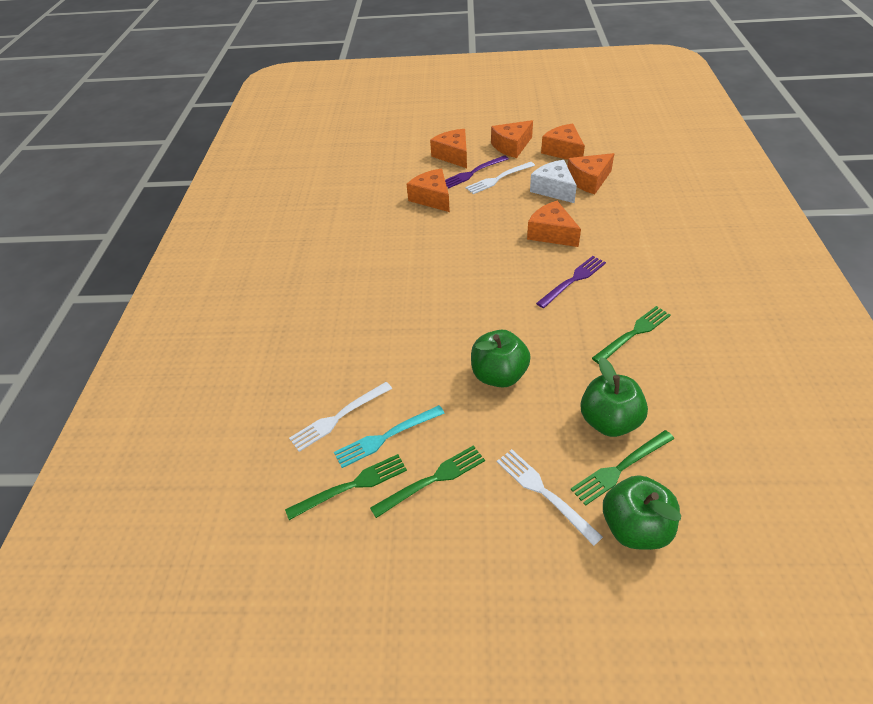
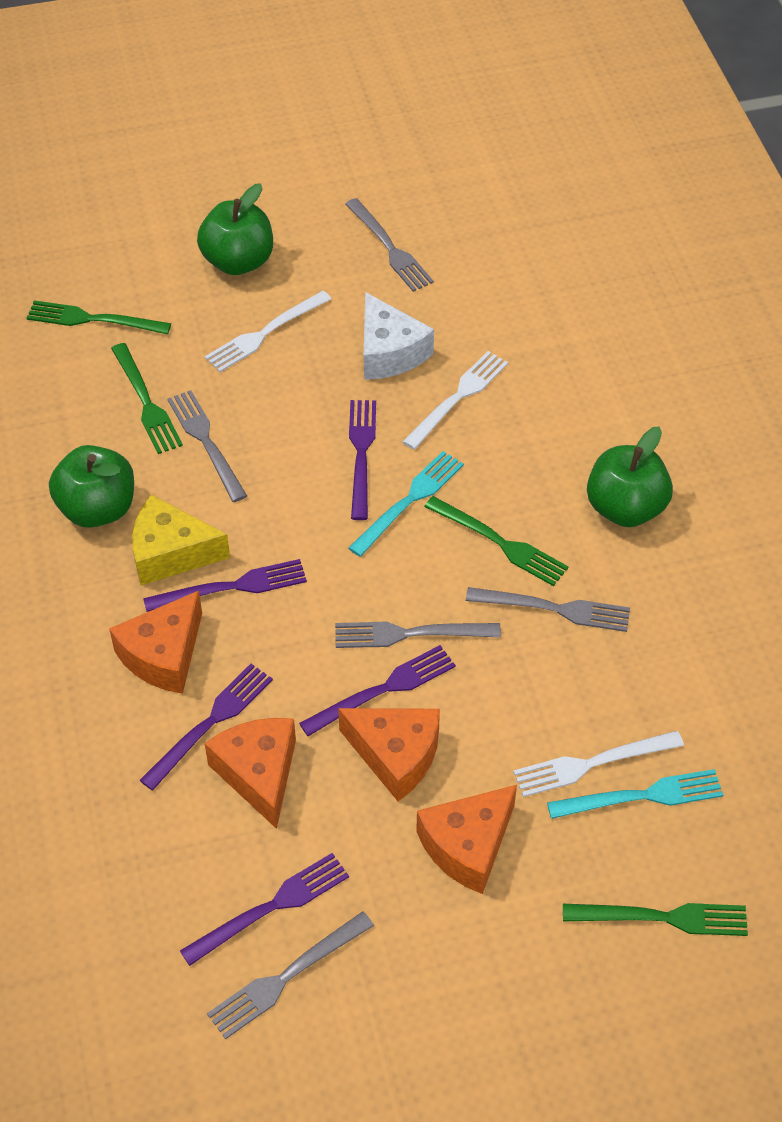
grey fork: none = 0 -> [167,390,247,502] [207,911,374,1039] [335,622,501,648] [345,198,434,292] [466,587,630,632] = 5
orange cheese: [407,169,450,212] [430,129,467,168] [491,120,533,158] [527,201,581,247] [541,124,585,160] [567,153,614,194] = 6 -> [109,591,202,694] [205,718,296,829] [338,708,440,801] [416,785,517,894] = 4
purple fork: [445,155,509,188] [536,256,606,308] = 2 -> [140,664,273,790] [143,559,307,612] [180,853,349,966] [299,645,456,736] [349,400,376,520] = 5
turquoise fork: [334,405,445,468] = 1 -> [348,451,464,557] [547,769,723,819] = 2
yellow cheese: none = 0 -> [133,495,230,585] = 1

